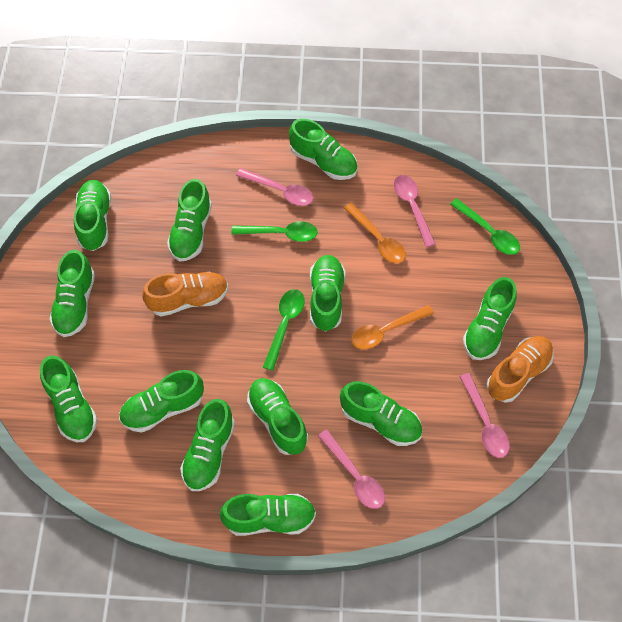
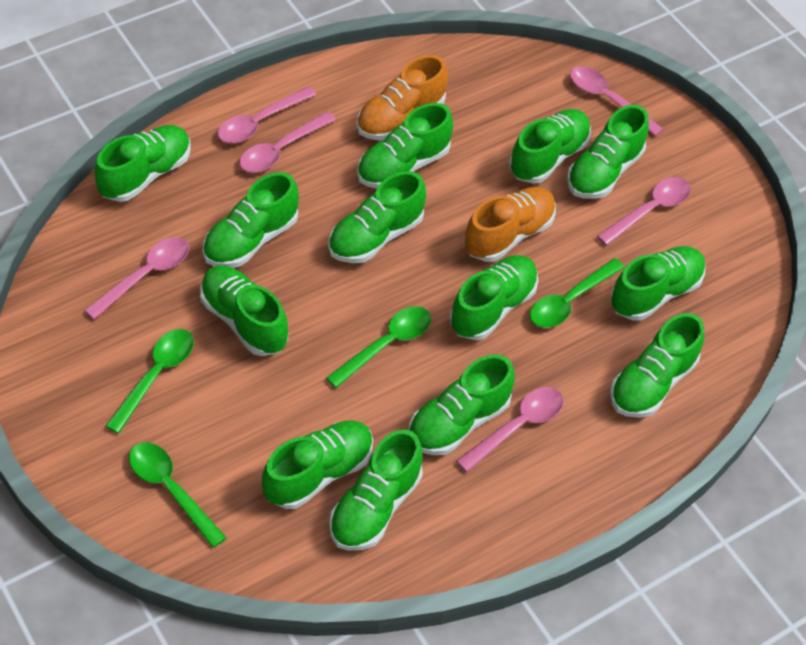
green shoe: [40,355,98,442] [49,250,95,337] [74,180,111,251] [119,370,204,433] [167,179,212,262] [180,399,235,491] [220,494,316,536] [247,378,308,455] [289,119,357,180] [310,255,345,332] [340,381,422,446] [463,277,517,360] = 12 -> [94,125,191,202] [200,266,288,356] [203,172,299,268] [262,420,373,509] [328,171,426,263] [329,430,423,551] [357,103,453,189] [409,354,515,455] [450,255,539,340] [509,109,591,183] [567,105,649,199] [610,246,705,321] [610,313,704,418] = 13
green spoon: [231,221,318,242] [263,289,305,371] [450,198,520,255] = 3 -> [106,329,194,433] [129,442,227,548] [326,306,431,388] [530,258,625,328] = 4
orange spoon: [344,203,406,263] [351,305,434,349] = 2 -> none = 0
pink spoon: [236,168,313,206] [318,429,385,509] [394,175,436,247] [460,373,510,458] = 4 -> [84,237,189,320] [218,87,316,143] [239,112,336,173] [456,387,564,472] [570,66,663,137] [597,177,691,246] = 6

